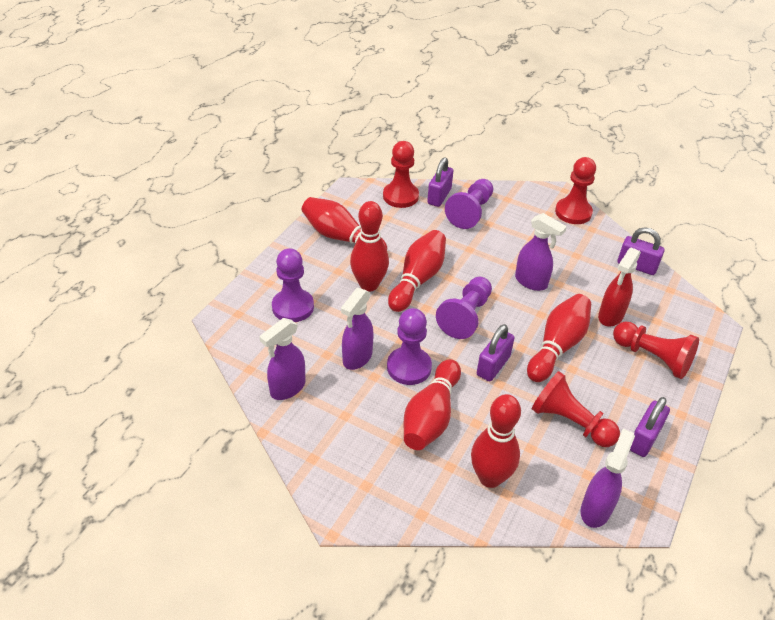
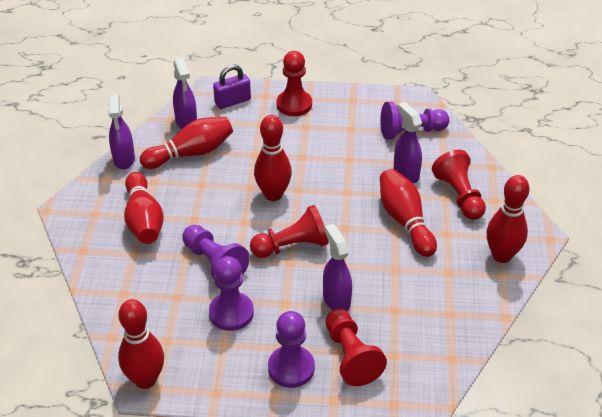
purple padlock: [427,157,453,207] [477,324,514,381] [618,227,664,275] [630,397,670,457] = 4 -> [213,65,251,109] = 1
red spray bottle: [598,248,641,327] = 1 -> none = 0

